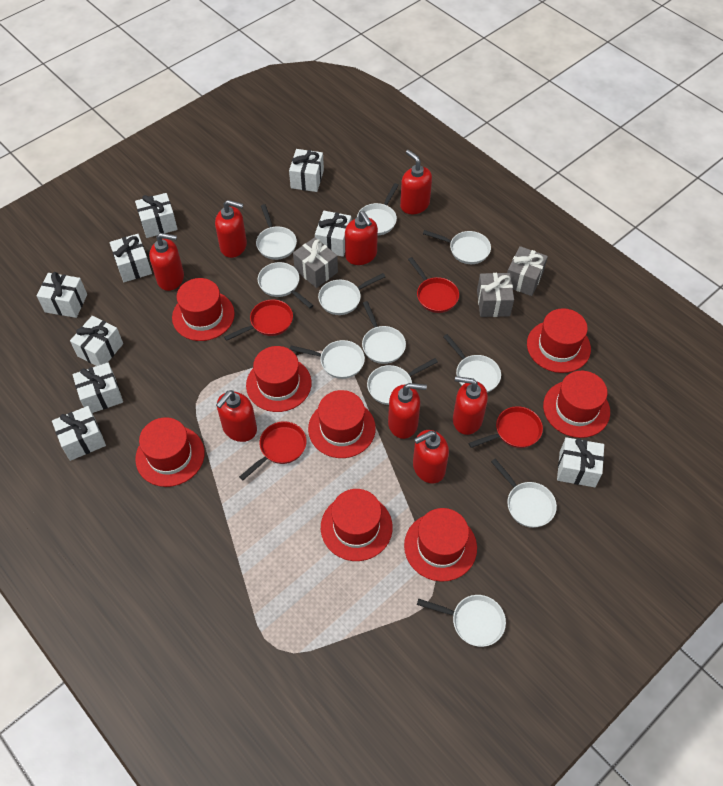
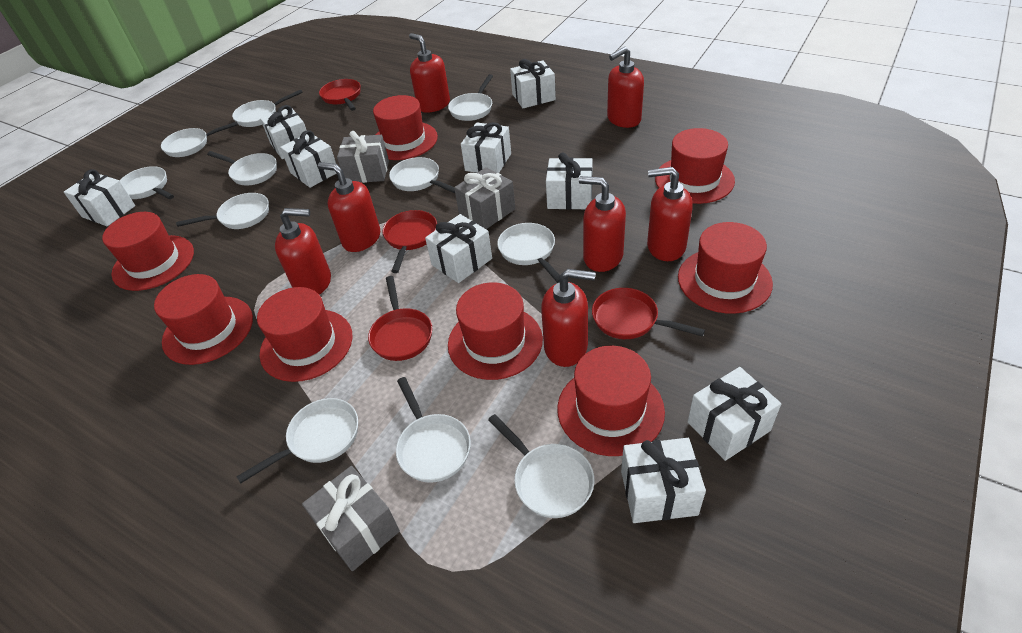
red soap dispenser: [149,233,184,291] [215,200,247,258] [216,390,257,442] [345,211,378,265] [388,383,427,439] [400,150,432,214] [413,430,449,484] [453,376,488,435] = 8 -> [275,208,331,295] [318,162,380,252] [409,33,450,113] [541,269,595,367] [579,176,626,272] [607,47,644,128] [647,167,693,261] = 7

